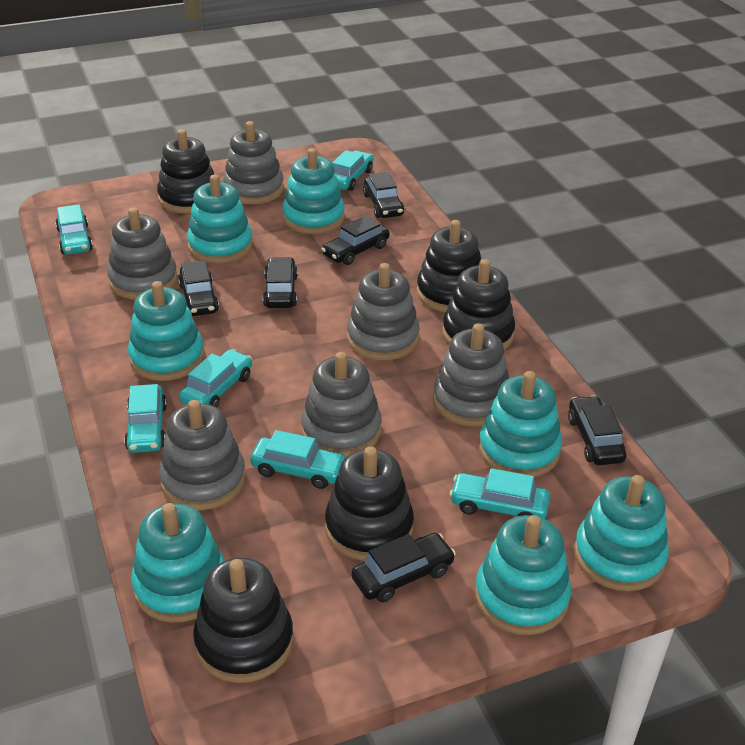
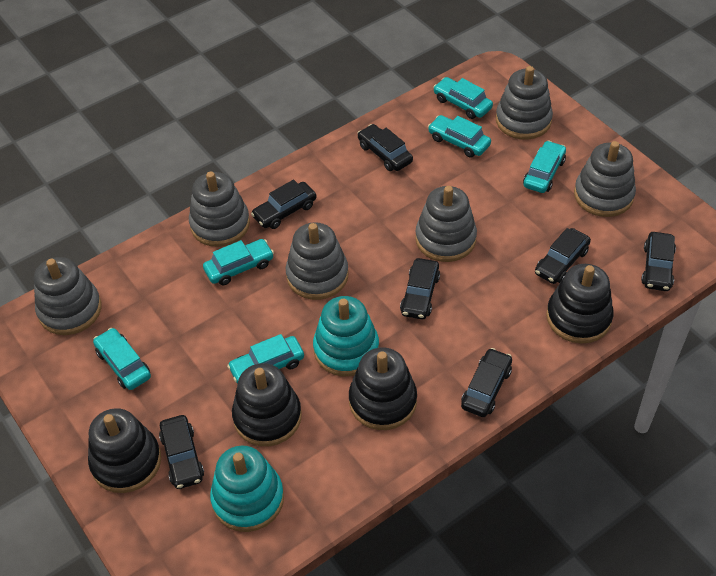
black car: [178,260,219,316] [263,257,298,308] [322,216,390,265] [351,533,456,603] [363,172,404,218] [568,396,626,465] = 6 -> [159,415,204,489] [251,180,317,229] [357,124,413,171] [400,258,440,319] [461,348,512,417] [535,228,591,284] [641,232,676,291] = 7
black stacking toy: [157,129,214,213] [193,557,293,683] [325,447,414,561] [417,220,481,312] [442,259,515,350] = 5 -> [88,408,161,493] [232,363,302,446] [349,347,417,430] [546,264,614,344] = 4
turquoise stacking toy: [128,281,204,381] [131,503,225,623] [187,175,253,264] [282,148,345,234] [475,515,571,635] [479,371,562,477] [574,475,669,591] = 7 -> [210,445,284,532] [313,296,379,376] = 2

